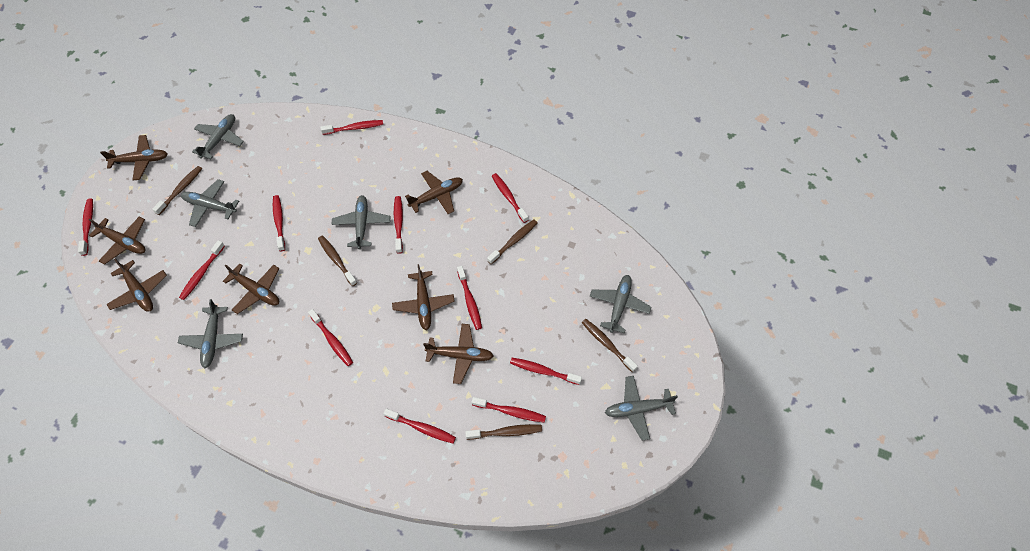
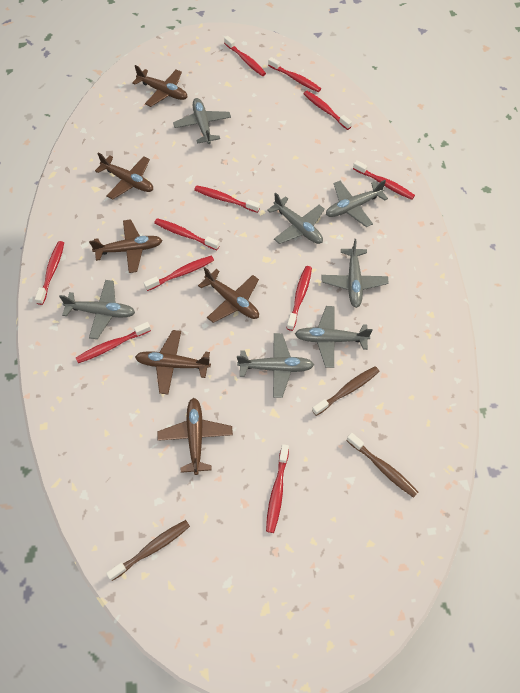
brown plane: [89,216,146,265] [100,135,168,180] [106,259,167,312] [223,263,279,314] [392,264,455,330] [405,171,463,214] [423,324,494,384] = 7 -> [89,219,162,273] [95,153,153,200] [132,65,187,107] [135,330,211,394] [157,398,233,475] [198,267,259,323] = 6
brown toothbrush: [152,166,202,215] [318,236,357,286] [465,424,542,440] [487,219,538,264] [582,319,638,372] = 5 -> [106,520,190,581] [312,366,379,416] [346,433,418,498] = 3
grey plane: [178,299,243,368] [181,179,239,227] [192,114,244,159] [331,195,390,249] [590,275,651,333] [605,376,678,441] = 6 -> [59,280,135,339] [173,98,231,144] [237,333,314,398] [267,192,325,244] [295,306,372,368] [322,239,389,308] [326,180,388,227] = 7

